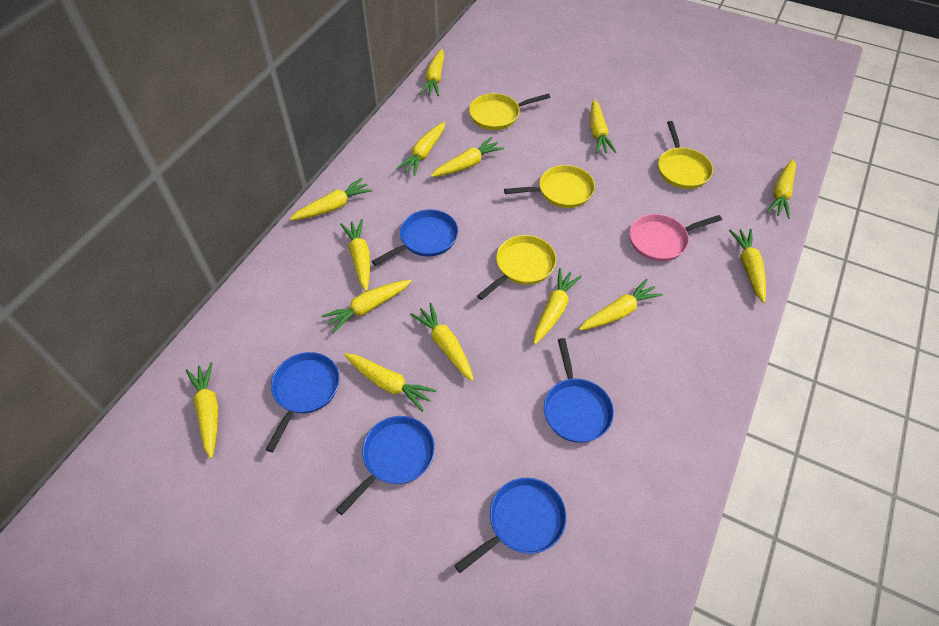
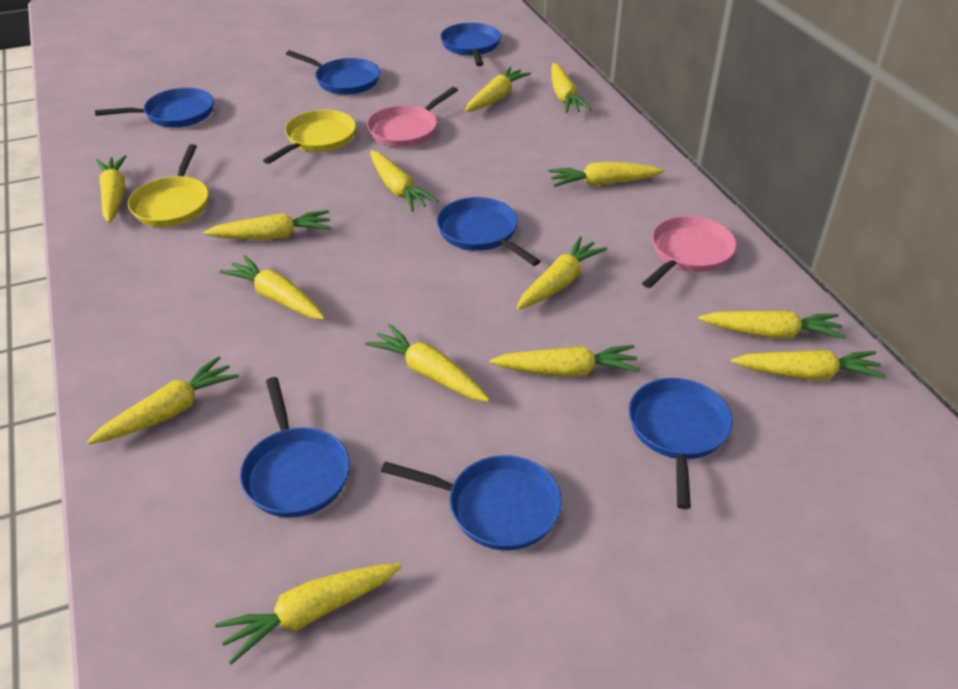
blue pan: [265,352,340,452] [336,416,435,515] [372,209,458,266] [454,478,567,573] [544,338,614,443] = 5 -> [95,88,214,128] [240,377,350,518] [286,50,380,95] [381,455,562,550] [437,197,541,266] [440,23,501,66] [629,378,733,509] = 7
pink pan: [630,214,722,261] = 1 -> [367,87,458,147] [642,216,737,288] = 2
yellow pan: [469,93,550,130] [477,235,556,300] [504,165,595,208] [658,121,713,189] = 4 -> [128,144,209,227] [263,110,356,164] = 2

